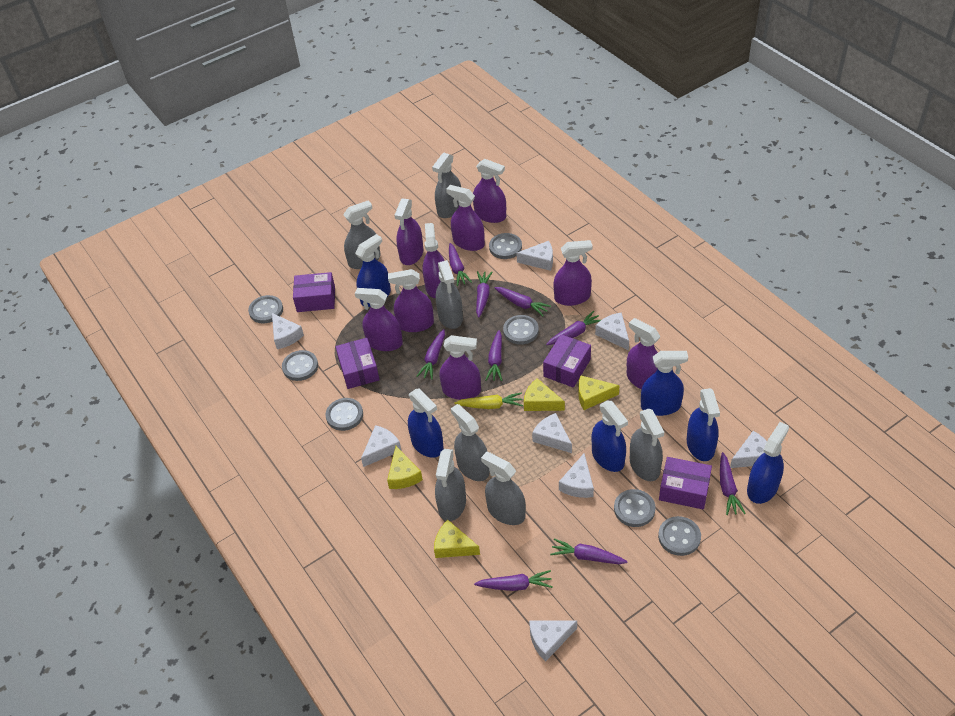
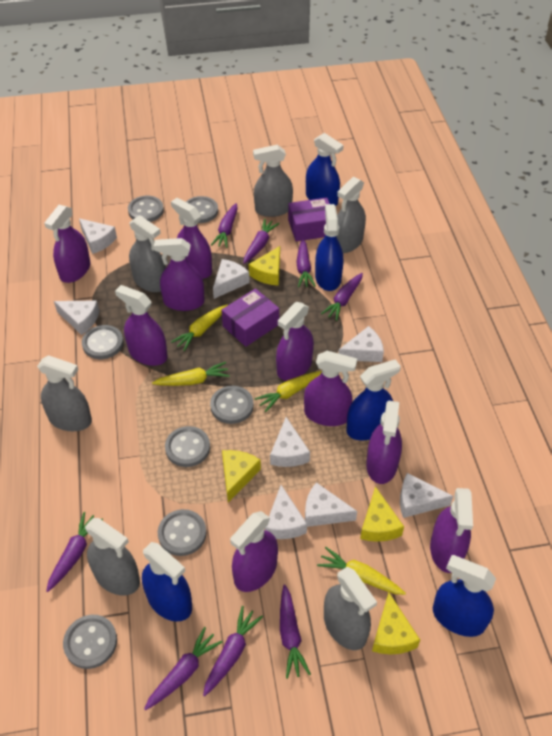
blue spray bottle: [355,234,391,307] [408,388,444,458] [592,401,628,472] [641,351,688,416] [687,388,720,461] [747,422,789,504] = 6 -> [142,542,192,622] [306,133,344,206] [315,204,343,291] [347,359,401,440] [433,555,496,637] = 5
grey spray bottle: [343,200,380,269] [432,152,461,218] [435,449,466,521] [436,260,463,329] [450,404,490,481] [481,452,526,525] [630,409,664,481] = 7 -> [37,355,92,431] [85,518,140,595] [129,215,166,292] [253,145,293,217] [324,567,377,650] [336,177,366,253] = 6
purple box: [293,272,335,312] [336,338,380,389] [543,334,591,388] [659,457,712,510] = 4 -> [222,288,279,347] [288,197,330,241] = 2
purple carrot: [416,329,445,380] [449,243,472,286] [474,570,553,591] [476,271,492,318] [485,330,502,381] [494,287,551,316] [546,311,601,345] [550,538,628,564] [720,452,746,515] = 9 -> [46,512,103,592] [144,627,222,711] [203,606,263,696] [211,203,238,248] [243,219,280,264] [280,584,311,679] [296,239,316,288] [321,273,363,321] = 8
yellow carrot: [455,392,523,409] = 1 -> [152,362,230,386] [171,304,228,351] [255,371,322,412] [317,547,406,595] = 4

